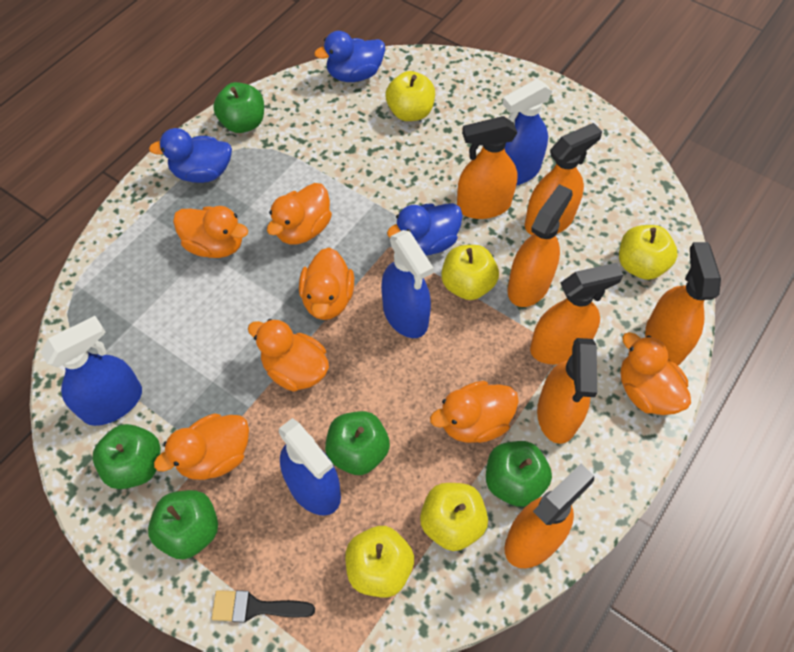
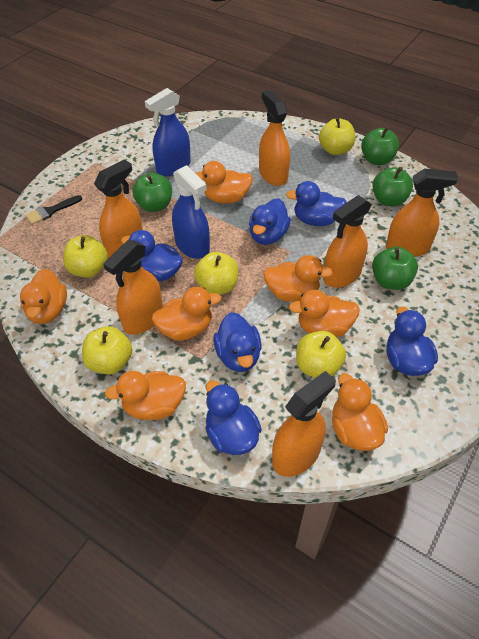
blue duck: [149,128,232,183] [314,31,385,82] [387,203,463,255] = 3 -> [121,230,183,281] [206,380,262,455] [213,312,261,372] [249,198,291,245] [286,181,347,226] [386,306,438,376] = 6
blue spray bottle: [41,316,142,426] [279,418,341,515] [381,230,434,338] [503,79,553,185] = 4 -> [145,88,191,176] [172,165,210,259] = 2
green apple: [93,424,160,489] [148,490,218,559] [213,82,264,133] [325,411,390,475] [486,441,552,507] = 5 -> [133,173,172,212] [361,127,399,165] [372,167,413,206] [372,247,418,290] = 4
orange spray bottle: [457,116,518,219] [505,464,594,568] [507,184,573,307] [525,123,602,235] [530,263,623,365] [537,338,597,444] [645,242,721,365] = 7 -> [94,159,143,258] [104,240,163,335] [259,90,290,186] [272,371,336,477] [323,195,372,288] [386,168,458,257] = 6

